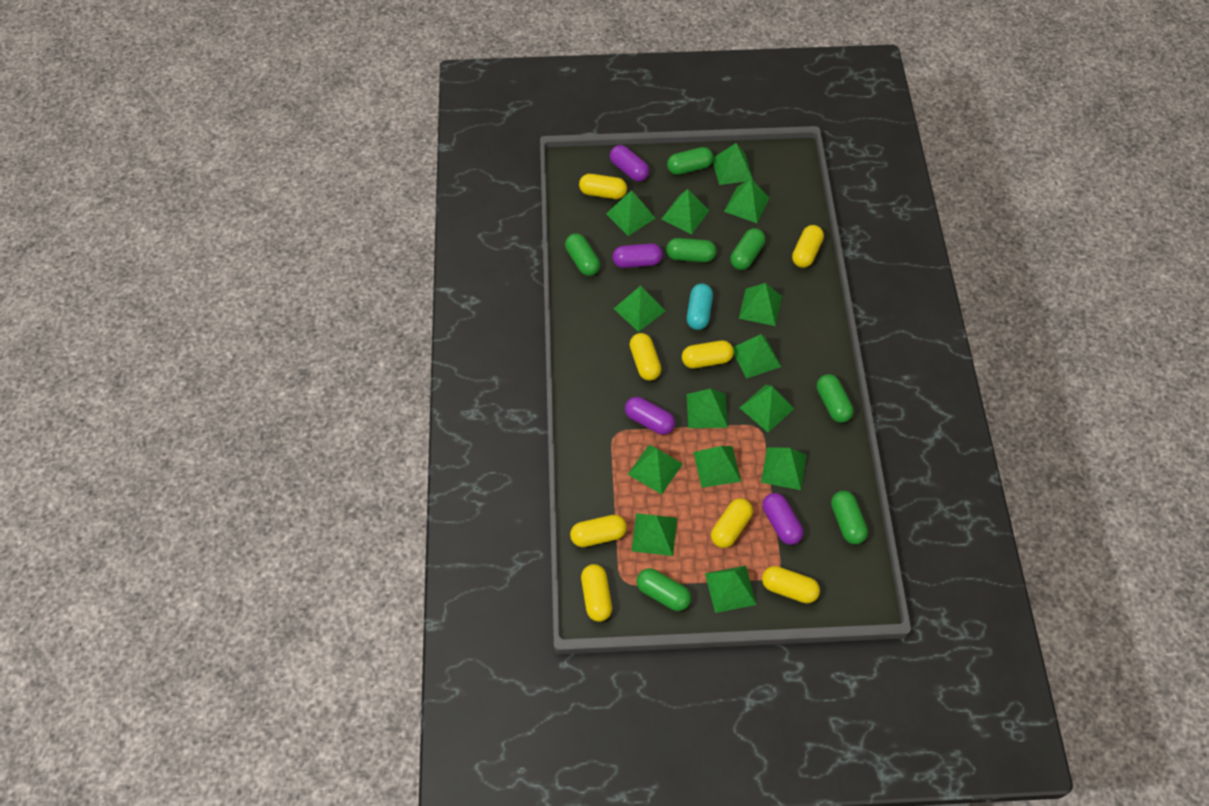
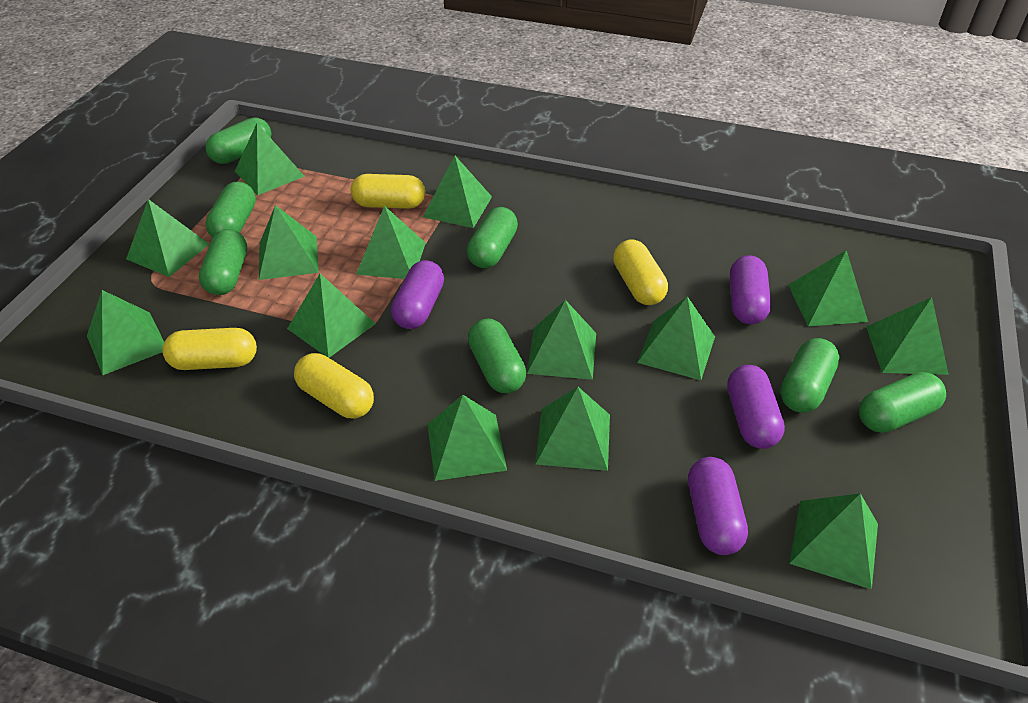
turquoise capsule: [687,283,713,330] = 1 -> none = 0
yellow capsule: [570,515,627,547] [579,174,627,199] [581,564,612,622] [630,333,661,381] [682,340,734,369] [711,498,753,548] [762,566,820,603] [792,225,824,268] = 8 -> [162,328,257,370] [294,353,374,418] [351,174,425,209] [613,239,668,305] = 4

